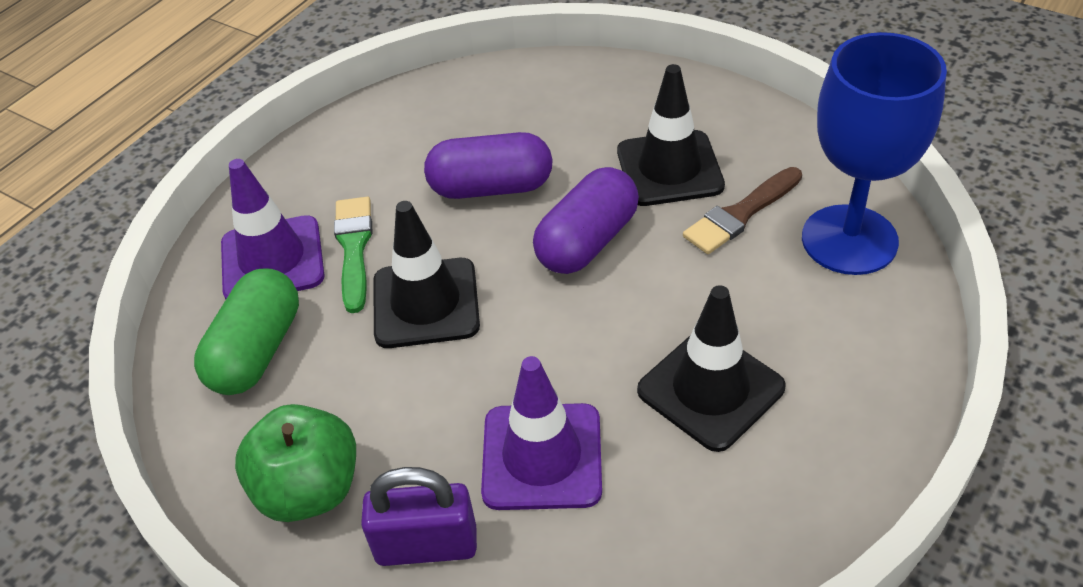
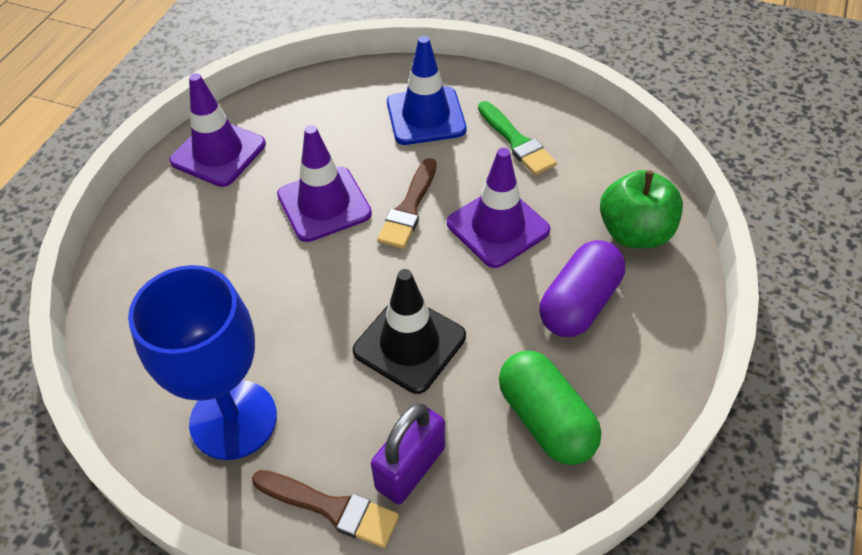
black traffic cone: [374,201,480,348] [617,64,725,206] [637,285,786,452] = 3 -> [352,269,466,394] = 1
blue traffic cone: none = 0 -> [387,36,466,145] = 1
brown brush: [683,167,802,254] = 1 -> [252,470,399,548] [377,158,437,249] = 2
purple capsule: [424,132,553,199] [533,167,639,274] = 2 -> [540,240,625,337] = 1
purple traffic cone: [221,159,324,300] [481,356,602,510] = 2 -> [169,73,266,187] [277,125,372,242] [447,148,550,268] = 3

